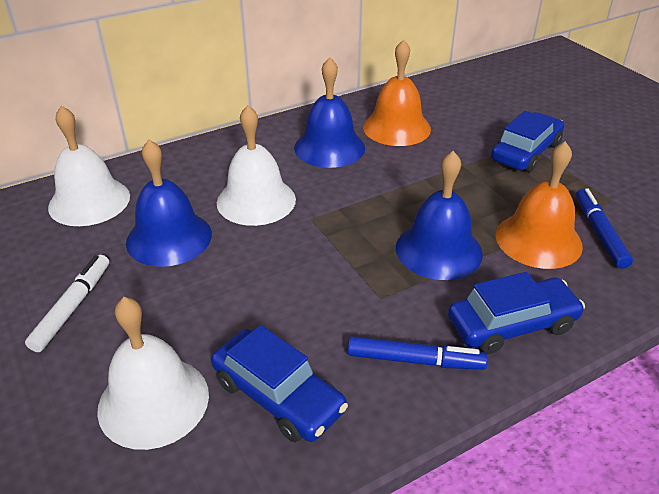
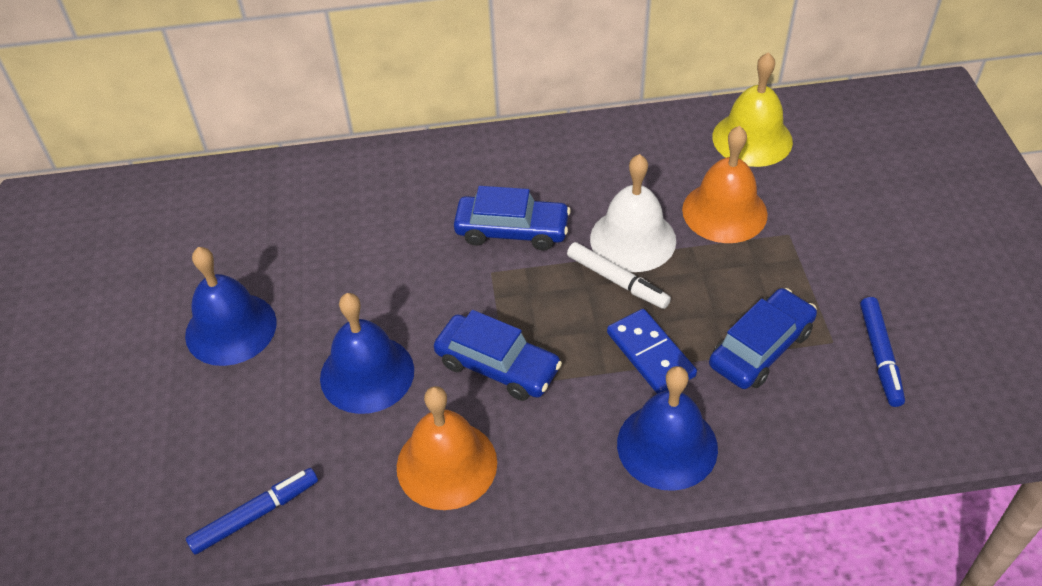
blue domino: none = 0 -> [607,309,697,394] = 1
white bell: [48,106,130,226] [97,297,209,450] [217,105,296,226] = 3 -> [590,154,676,272] = 1
yellow bell: none = 0 -> [712,52,793,167] = 1

